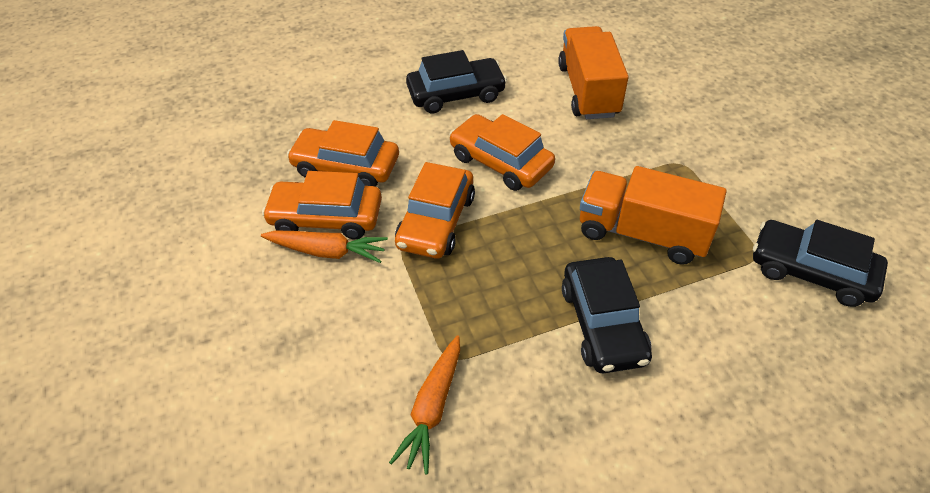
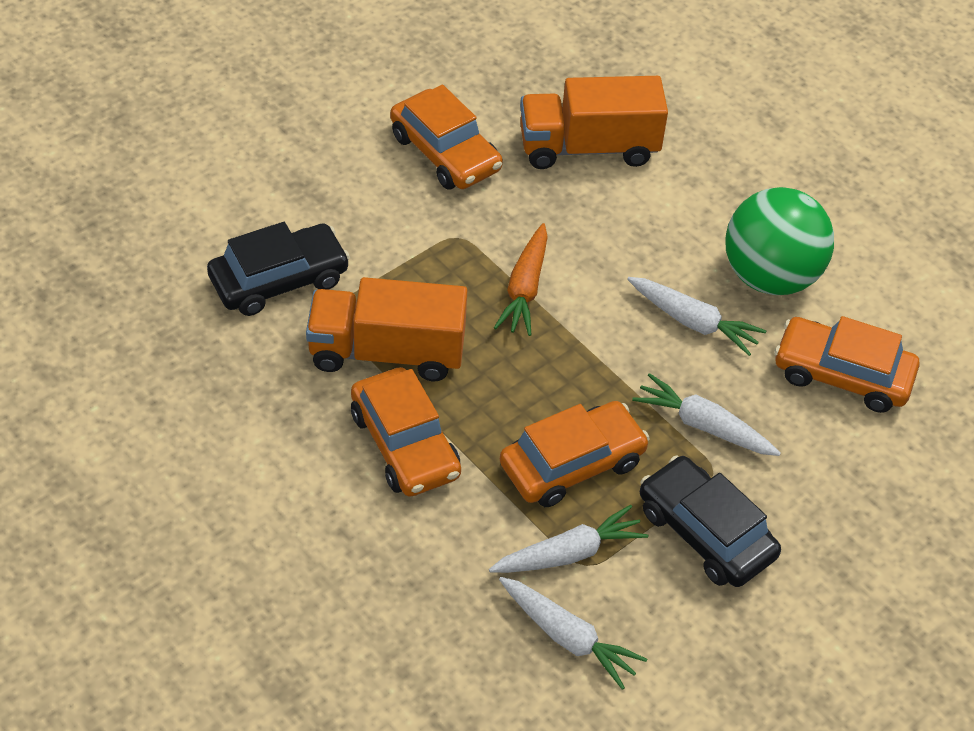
black car: [406,50,507,113] [562,257,652,373] [753,220,888,307] = 3 -> [207,222,350,316] [640,455,781,587] = 2
green ball: none = 0 -> [725,187,834,295] = 1
orange carrot: [261,230,388,263] [389,335,460,475] = 2 -> [494,223,548,336] = 1
white carrot: none = 0 -> [489,505,648,573] [499,577,647,690] [627,277,766,356] [632,373,781,456] = 4

